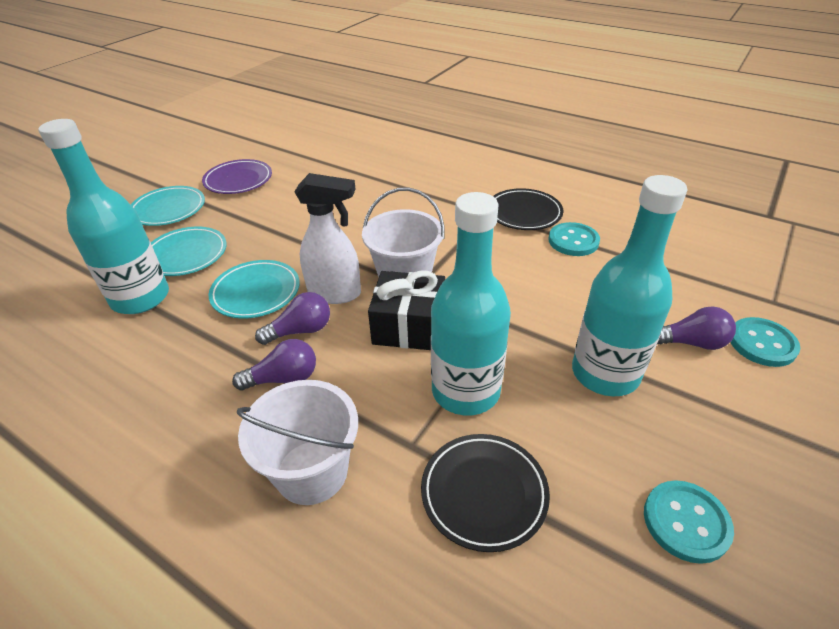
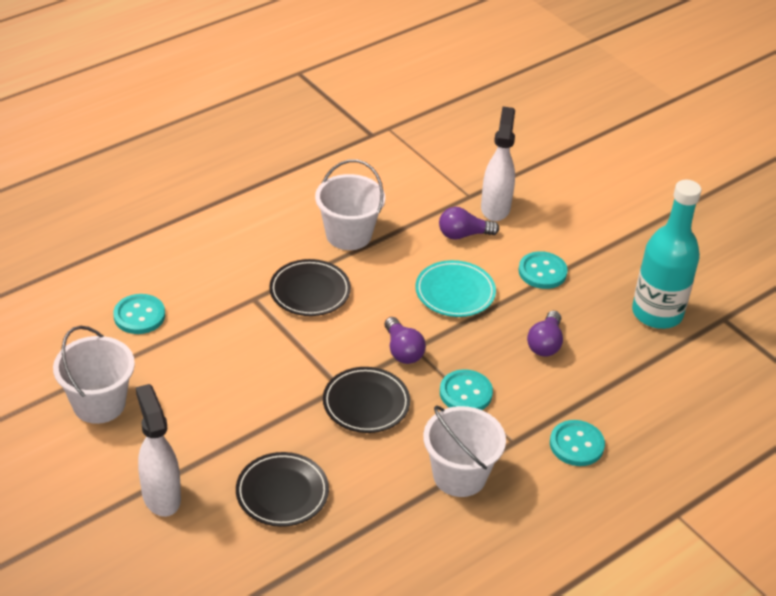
black gift: [368,270,445,350] = 1 -> none = 0
black plate: [421,434,550,552] [493,188,564,230] = 2 -> [236,452,329,527] [269,259,351,316] [323,367,410,433] = 3
purple plate: [202,159,272,194] = 1 -> none = 0
turquoise bottle: [38,119,169,314] [431,192,511,415] [572,175,687,396] = 3 -> [632,180,701,329] = 1
turquoise button: [548,222,600,256] [644,480,734,564] [731,317,800,367] = 3 -> [113,294,165,334] [440,369,493,410] [518,251,568,289] [550,420,605,466] = 4
turquoise plate: [131,186,205,226] [151,227,227,276] [209,260,300,319] = 3 -> [415,260,496,317] = 1
white bucket: [237,380,358,505] [362,187,445,277] = 2 -> [53,326,135,424] [315,160,385,250] [423,405,506,497] = 3
white spray bottle: [295,173,361,304] = 1 -> [136,384,181,517] [481,106,515,221] = 2

